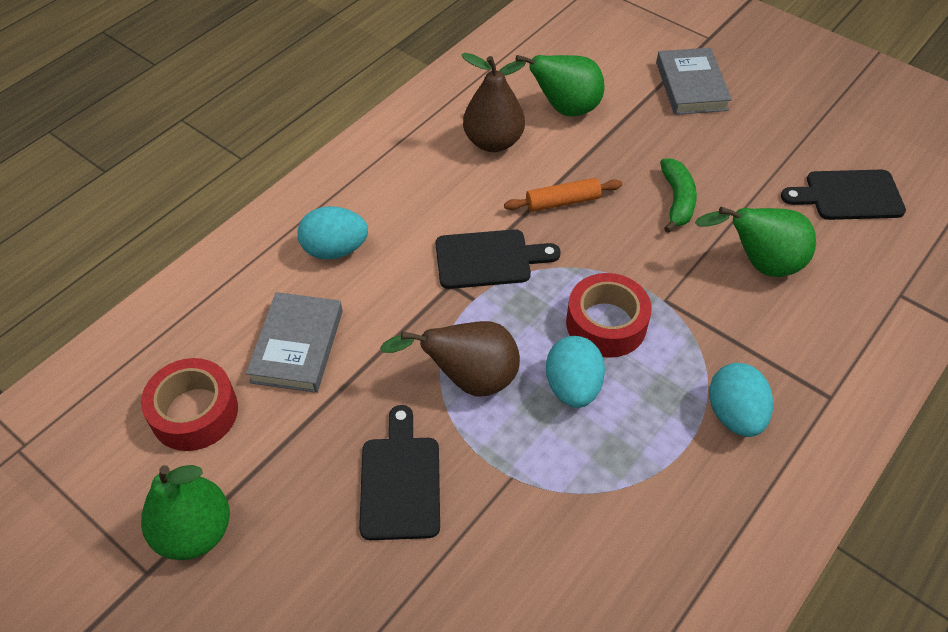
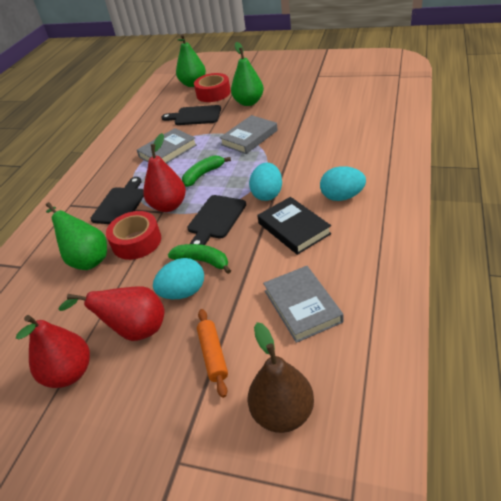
black book: none = 0 -> [257,197,331,255] = 1
brown pear: [380,321,520,397] [462,53,525,152] = 2 -> [248,322,314,433] = 1
green banana: [660,158,697,233] = 1 -> [168,244,231,274] [182,155,231,187] = 2
grey book: [246,292,343,393] [656,48,732,115] = 2 -> [137,128,197,164] [219,115,278,154] [263,266,343,343] = 3
red pear: none = 0 -> [16,315,90,388] [58,286,165,341] [143,133,186,212] = 3

